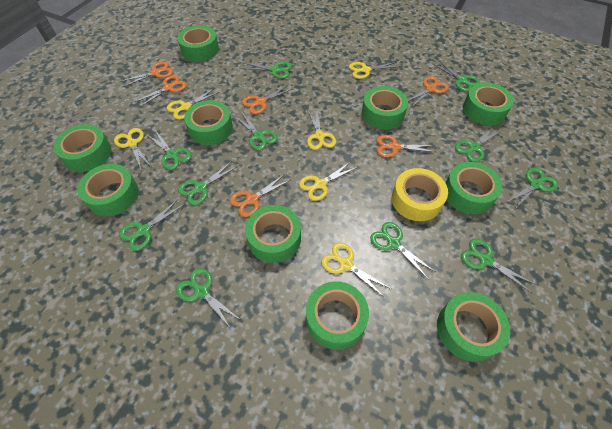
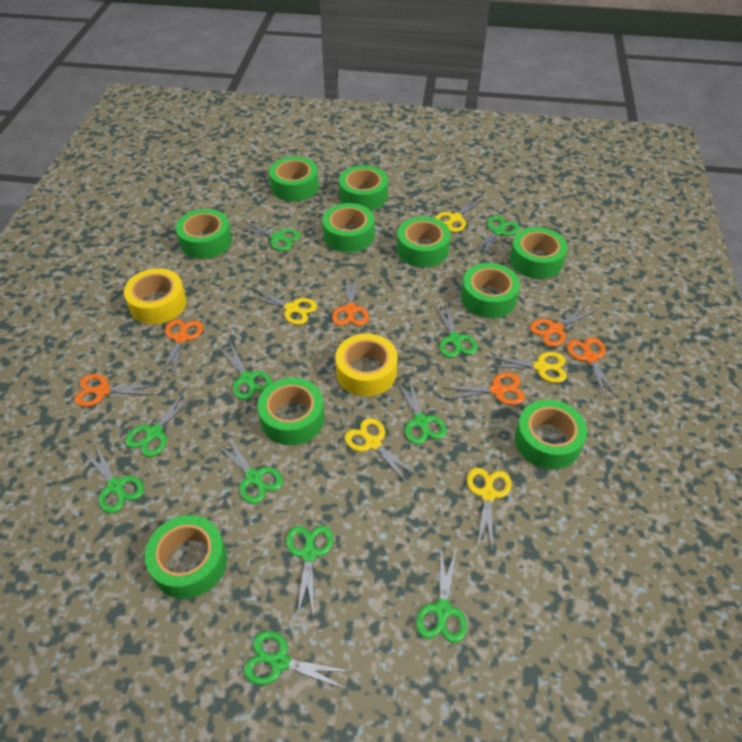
yellow scissors: [114,128,150,171] [167,88,219,119] [299,162,357,201] [307,108,336,150] [321,242,391,298] [349,62,400,79] = 6 -> [248,288,317,325] [345,418,419,484] [435,195,485,232] [467,468,512,551] [487,352,567,383] = 5
yellow tape: [392,168,448,221] = 1 -> [124,268,187,324] [335,334,398,396] = 2

